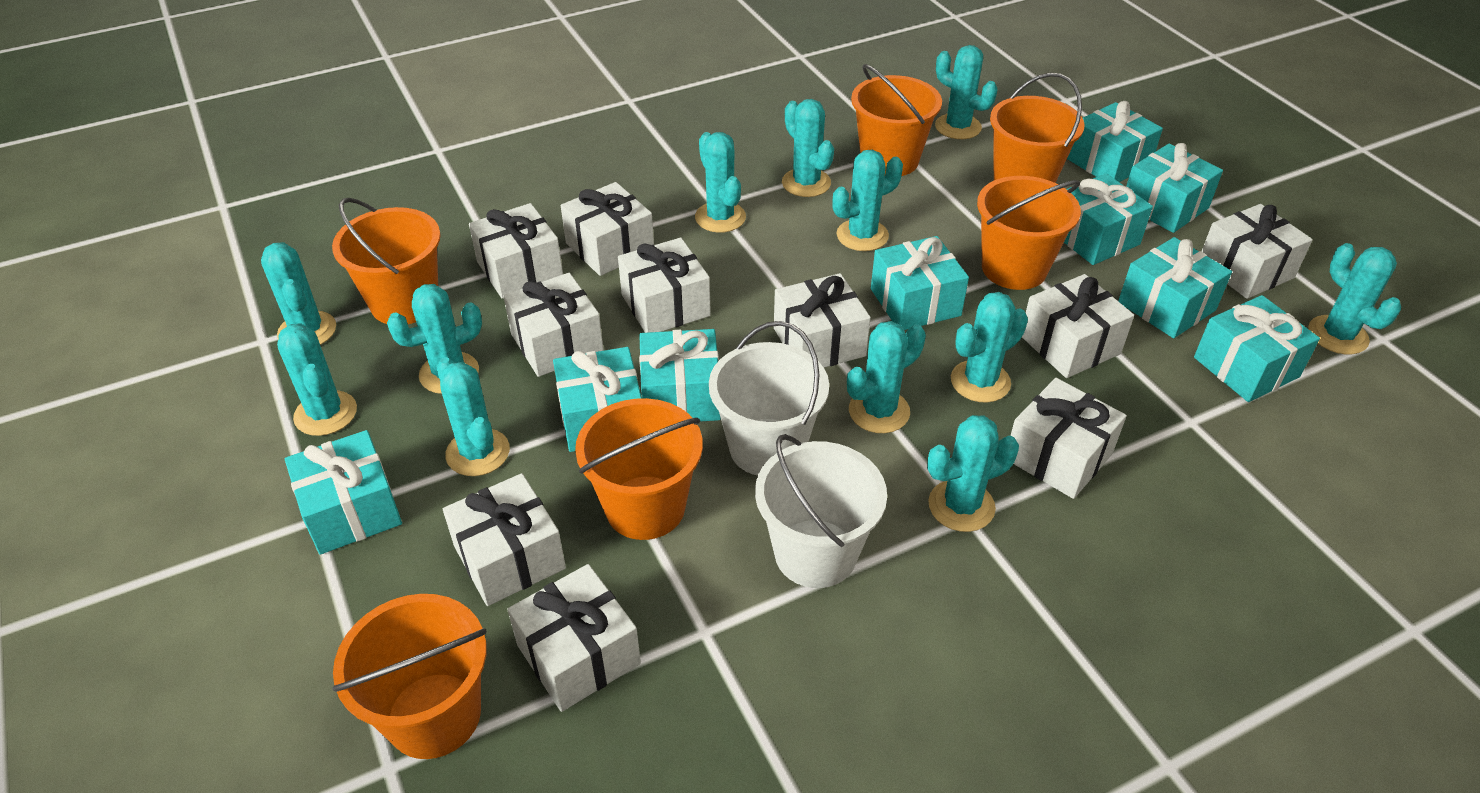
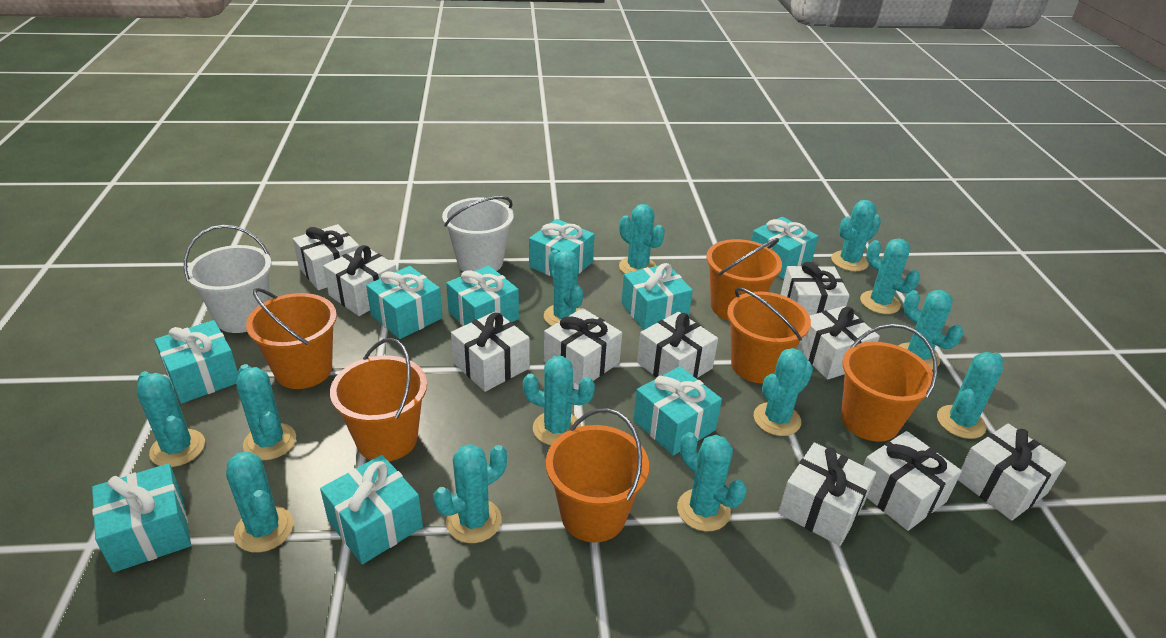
turquoise cactus: [261,242,336,345] [277,323,357,436] [387,284,482,394] [437,357,510,476] [695,132,746,233] [782,99,834,197] [832,150,903,251] [847,321,926,433] [927,415,1019,532] [935,45,998,139] [951,292,1028,403] [1308,243,1401,354] = 12 -> [137,371,205,467] [226,451,293,553] [236,364,296,460] [433,444,507,543] [523,356,595,445] [544,250,583,326] [619,204,665,274] [677,432,747,532] [754,348,813,436] [831,200,881,271] [860,238,920,314] [899,290,963,370] [937,352,1003,439] = 13

